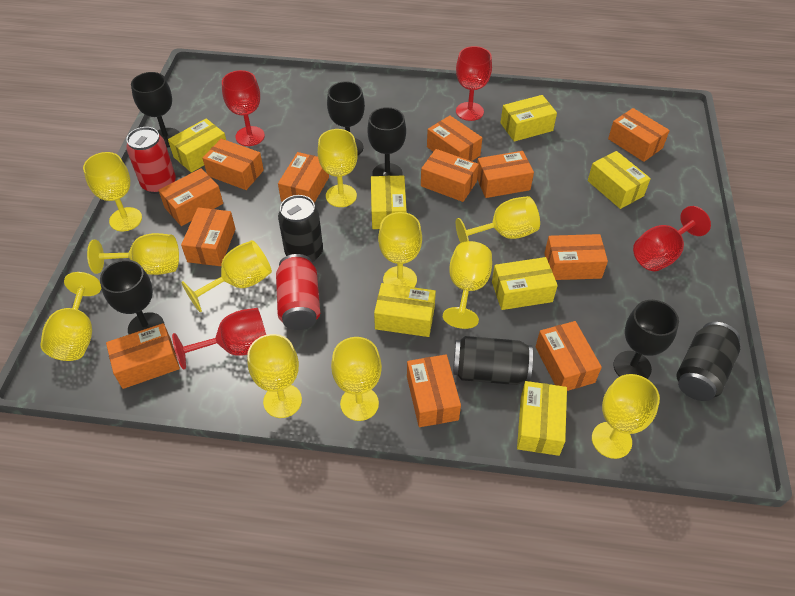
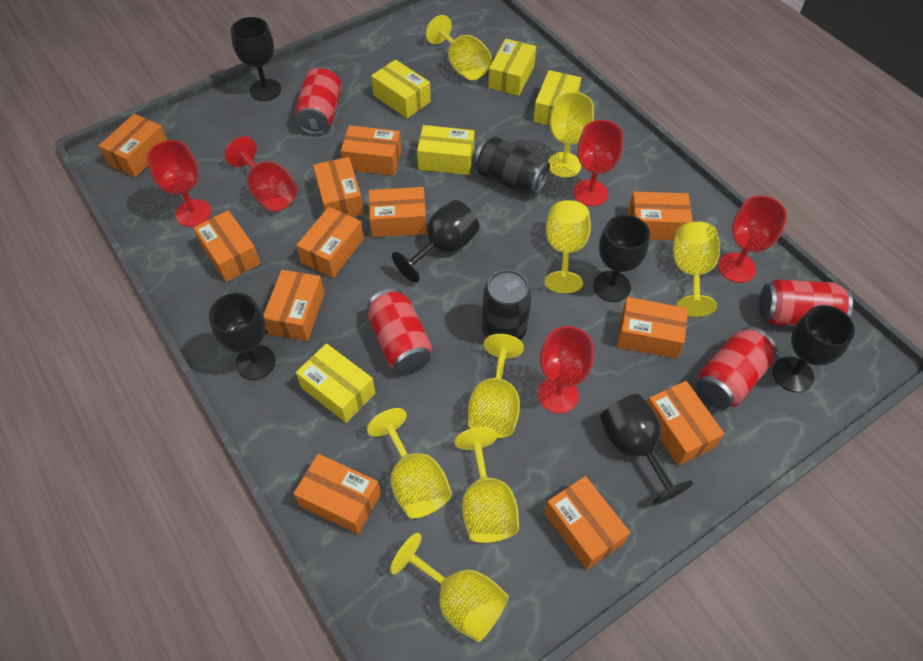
black can: [278,195,323,262] [453,336,533,385] [676,322,740,401] = 3 -> [474,137,550,195] [482,270,531,340] = 2
black goblet: [100,260,164,334] [131,72,180,148] [327,81,365,155] [367,107,406,176] [613,300,679,379] = 5 -> [209,293,276,380] [231,17,281,101] [392,200,480,283] [593,215,650,302] [600,394,693,505] [773,305,855,393] = 6
red can: [126,127,176,194] [276,254,320,330] = 2 -> [295,66,342,135] [367,289,432,374] [697,327,777,409] [759,279,853,326] = 4
red goblet: [172,308,266,370] [222,70,265,146] [456,46,492,121] [633,206,711,271] = 4 -> [147,140,211,227] [225,136,297,211] [538,326,594,413] [574,120,623,206] [718,196,787,283] = 5
yellow box: [168,118,226,173] [371,175,407,229] [374,283,436,337] [492,257,558,310] [501,95,557,142] [517,381,567,456] [588,151,651,209] = 7 -> [296,343,375,423] [371,59,431,118] [417,125,474,175] [488,39,536,96] [533,70,581,126] = 5
yellow goblet: [40,272,101,361] [83,152,142,231] [87,233,179,275] [181,240,272,312] [247,334,302,418] [318,129,358,207] [331,337,382,421] [378,212,422,287] [443,241,492,329] [456,196,540,243] [592,374,660,459] = 11 -> [367,408,452,518] [390,533,509,642] [426,15,492,80] [455,427,519,543] [468,334,524,438] [545,200,591,293] [548,92,594,178] [673,222,720,317] = 8

